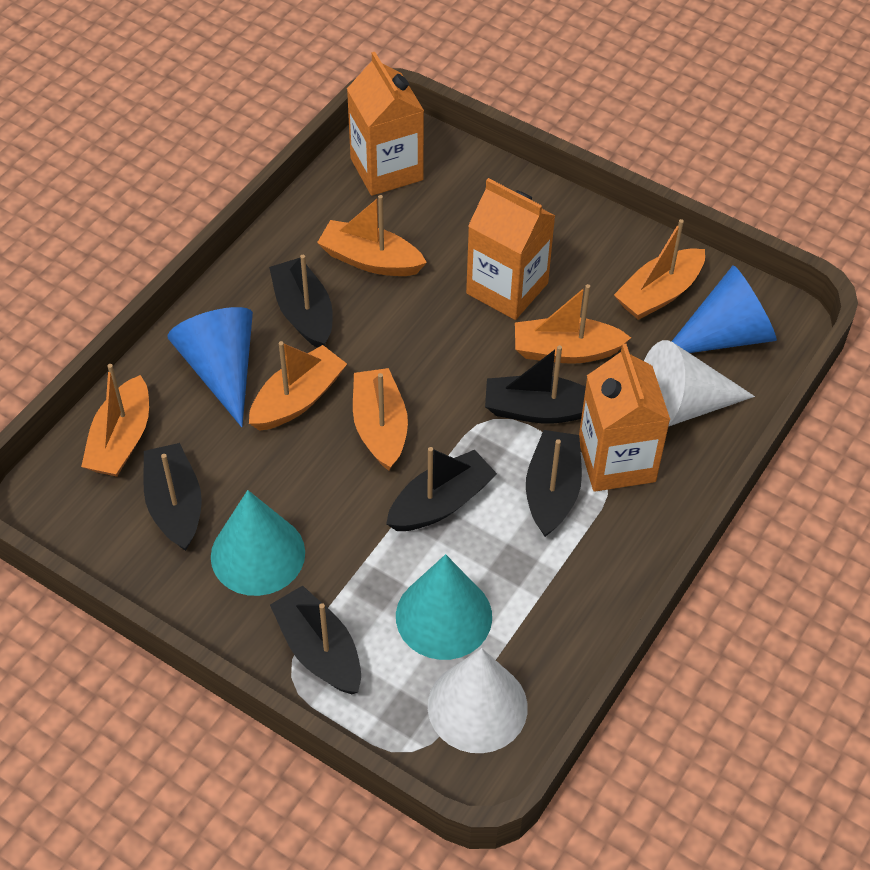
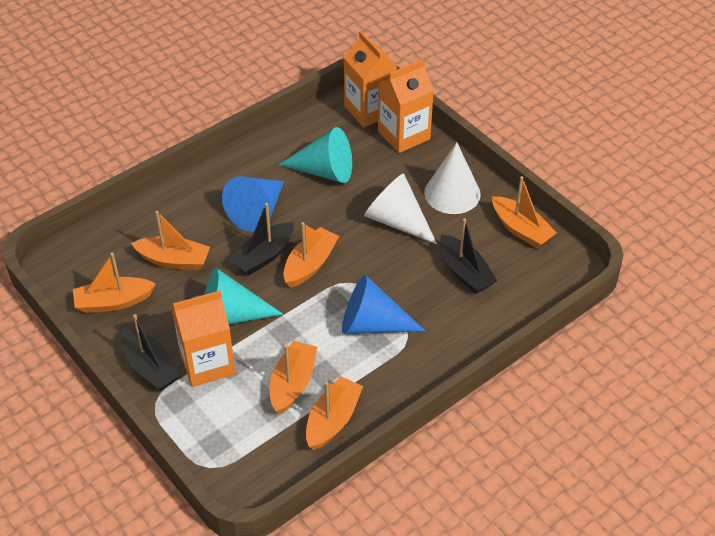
black boat: [143,443,202,551] [269,255,333,348] [270,585,361,694] [386,447,497,531] [485,345,586,424] [526,430,582,537] = 6 -> [121,314,180,391] [229,203,294,275] [440,218,497,294] = 3

